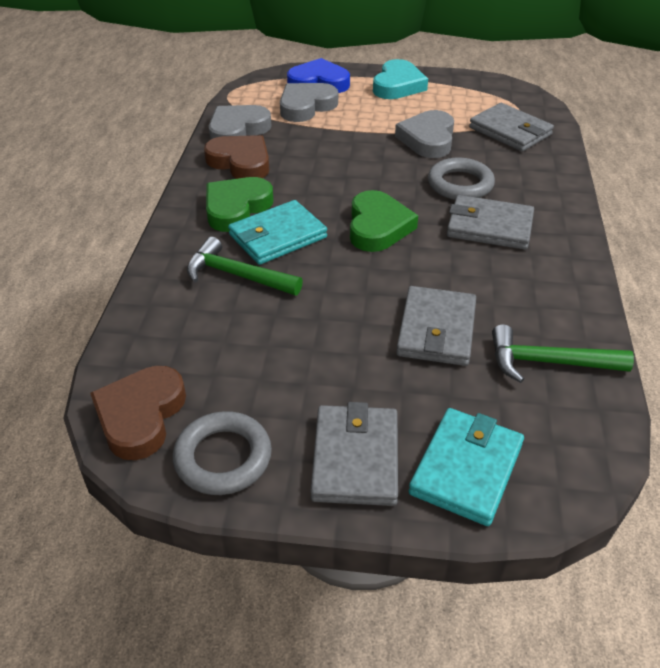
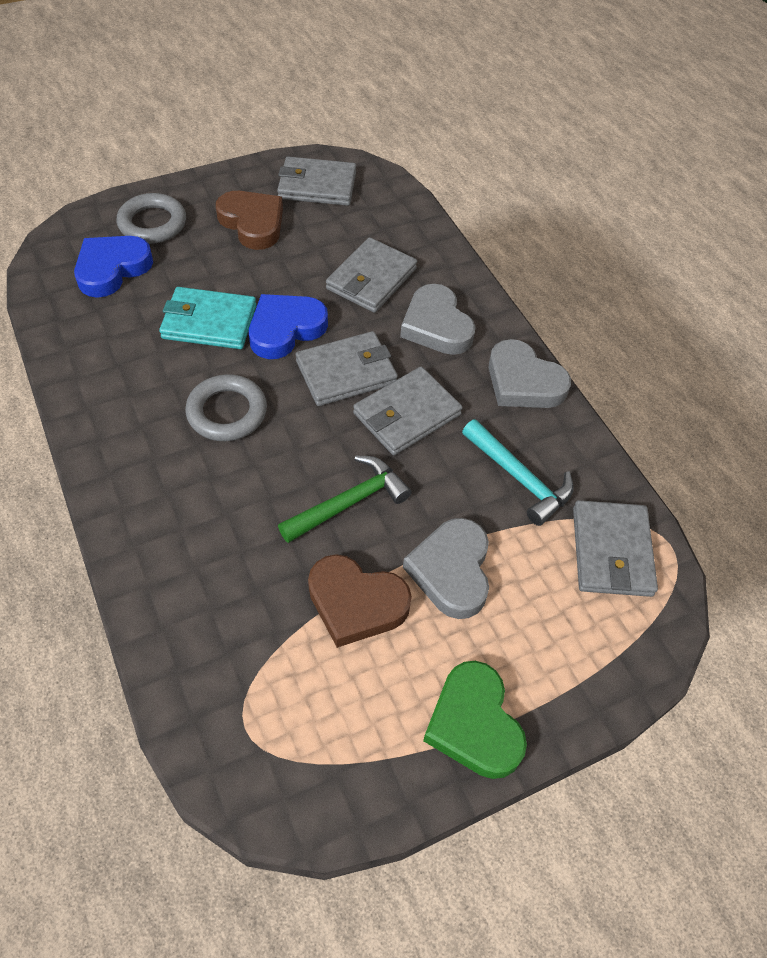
blue heart: [287,58,350,93] = 1 -> [74,236,153,298] [249,294,328,359] = 2
green hammer: [187,237,303,296] [492,324,634,383] = 2 -> [278,455,412,543] = 1
green heart: [206,177,273,232] [350,190,418,252] = 2 -> [423,661,527,779] = 1
grey wallet: [310,402,398,506] [396,286,476,366] [447,195,534,250] [469,103,554,152] = 4 -> [277,156,356,206] [296,331,398,406] [326,237,417,313] [353,367,463,455] [573,500,658,597] = 5
turquoise hammer: none = 0 -> [462,419,574,526] = 1
turquoise heart: [373,59,428,99] = 1 -> none = 0
turquoise wallet: [228,200,327,265] [409,408,524,526] = 2 -> [159,287,256,349] = 1

